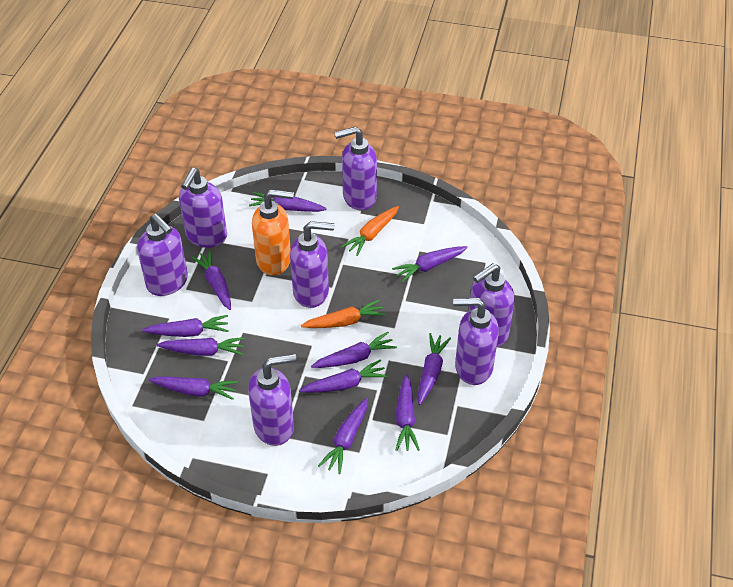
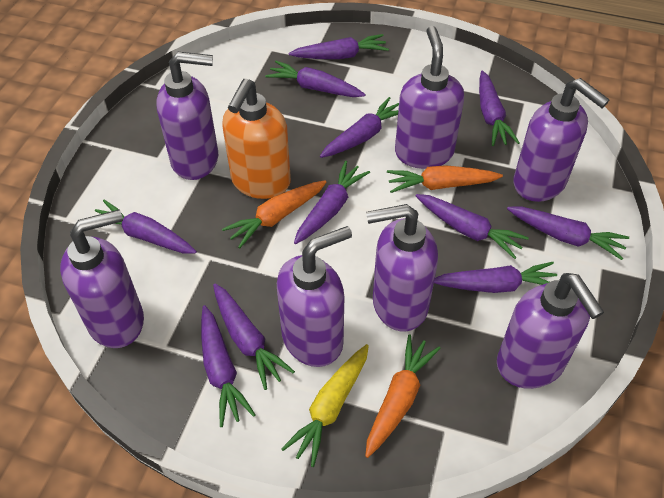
orange carrot: [301,299,386,328] [342,206,399,256] = 2 -> [222,180,327,249] [365,334,441,458] [387,165,503,193] = 3
yellow carrot: none = 0 -> [281,344,369,467] = 1

